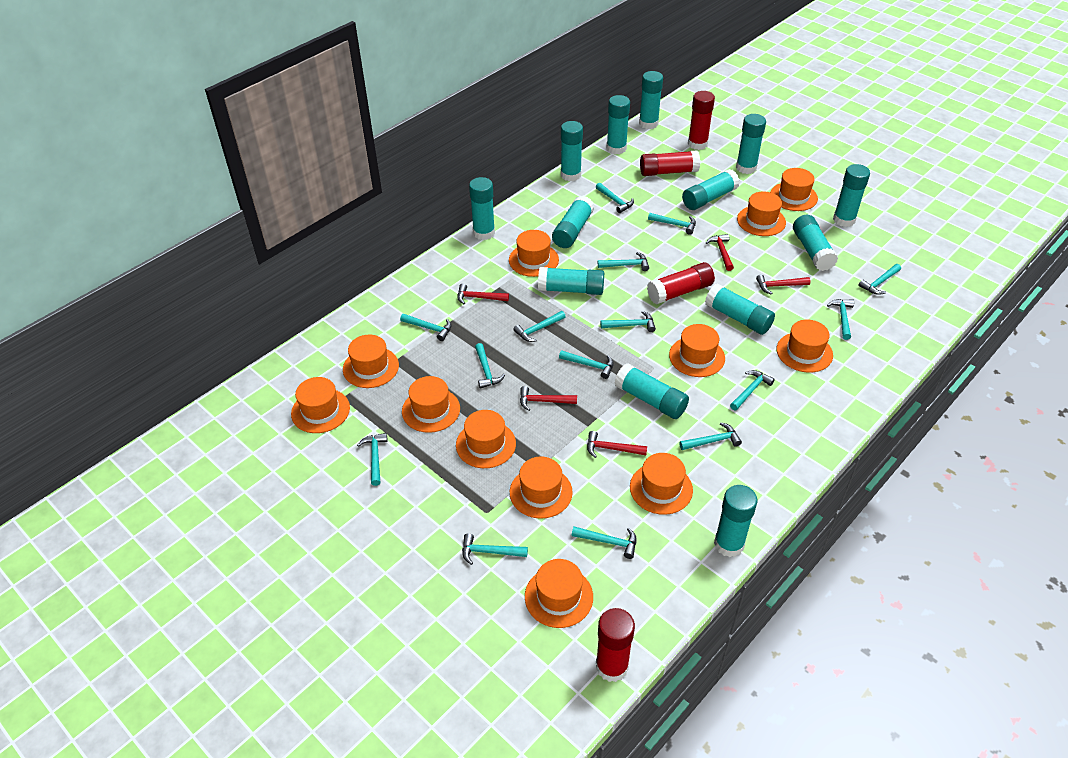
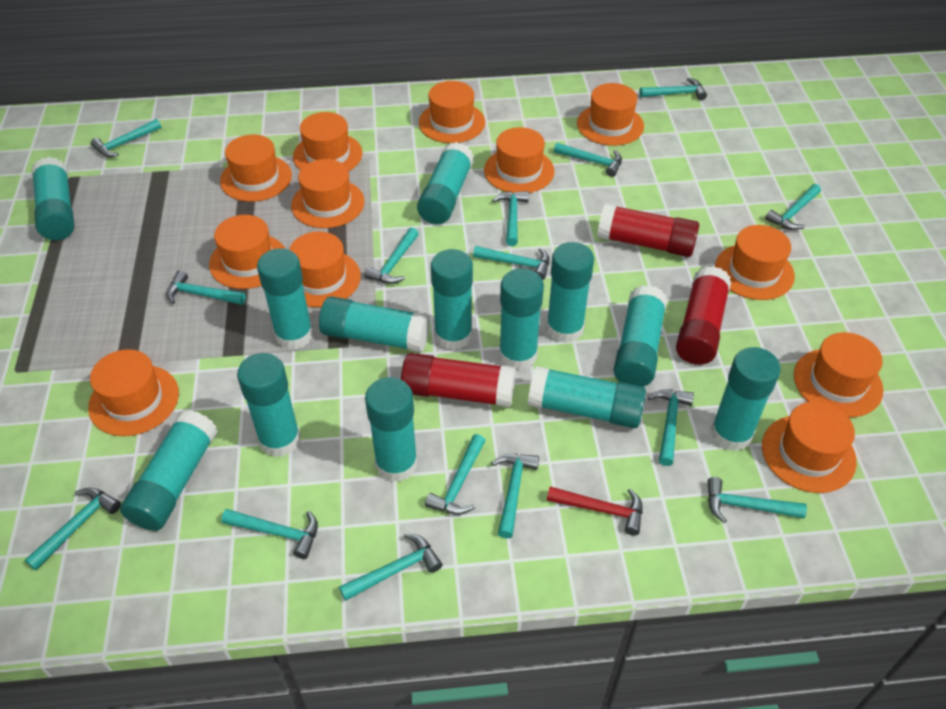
red glue stick: [596,608,635,682] [640,150,700,176] [647,262,715,305] [688,91,715,150] = 4 -> [401,353,516,408] [597,203,699,257] [676,266,731,365] = 3
red hammer: [457,284,509,304] [520,386,577,411] [587,431,647,458] [706,234,734,271] [756,275,811,295] = 5 -> [547,486,643,535] = 1

